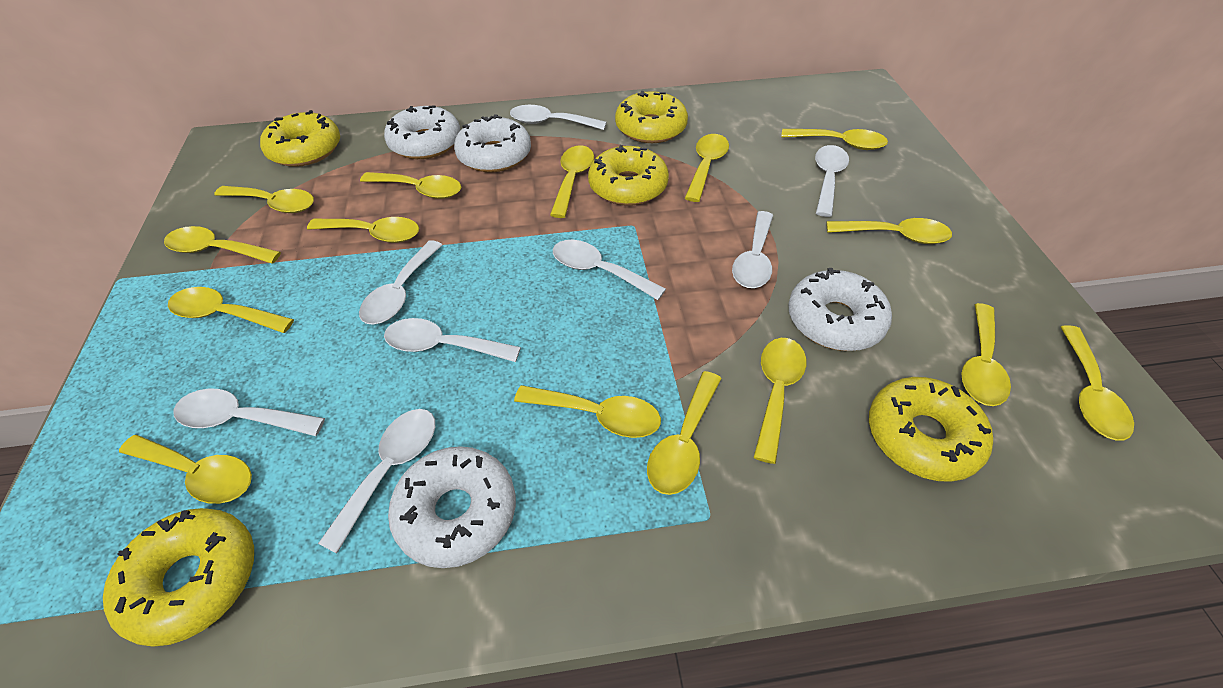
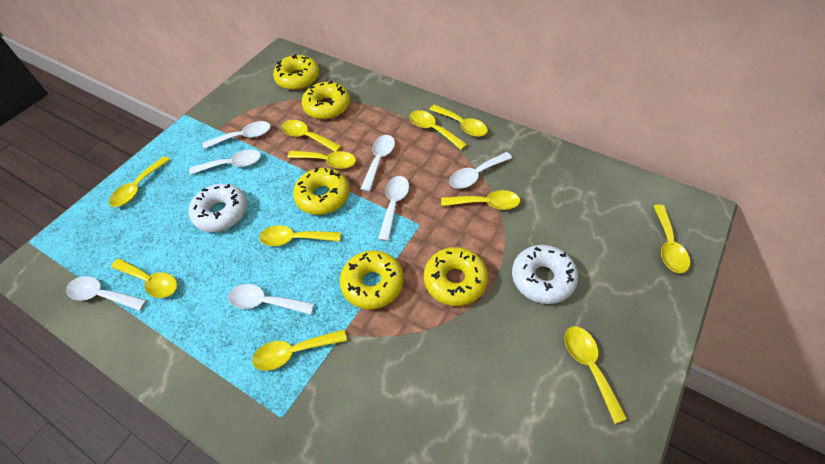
white donut: [384,105,461,159] [388,446,516,568] [454,115,531,172] [788,268,892,351] = 4 -> [189,183,247,232] [512,245,578,304] = 2
white spoon: [173,389,325,436] [318,409,435,553] [359,240,442,325] [384,318,521,362] [510,105,607,130] [553,240,666,300] [732,211,773,288] [815,145,849,217] = 8 -> [66,276,147,311] [189,149,261,175] [203,121,271,149] [228,284,314,315] [361,135,395,192] [378,176,409,241] [449,152,512,188] = 7
yellow spoon: [119,435,252,504] [164,226,281,264] [168,287,294,333] [214,186,314,213] [307,217,419,243] [360,172,461,199] [514,385,661,438] [550,146,594,218] [647,371,722,495] [685,134,729,202] [754,338,806,464] [781,129,888,150] [827,218,952,244] [961,303,1011,406] [1061,325,1134,441] = 15 -> [109,156,170,207] [111,258,178,298] [252,329,347,371] [259,225,341,246] [281,120,342,152] [287,151,356,169] [410,110,467,150] [429,104,488,137] [441,190,520,210] [564,326,627,424] [654,205,690,273] = 11

